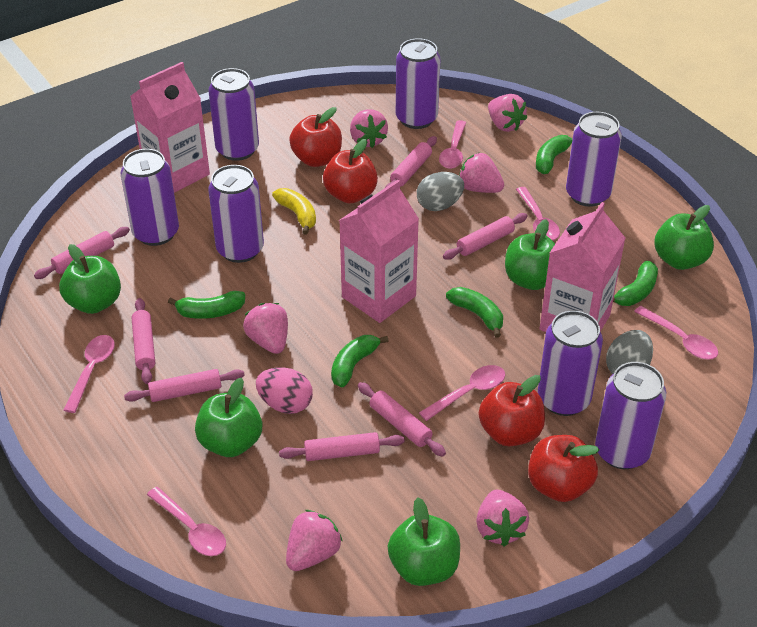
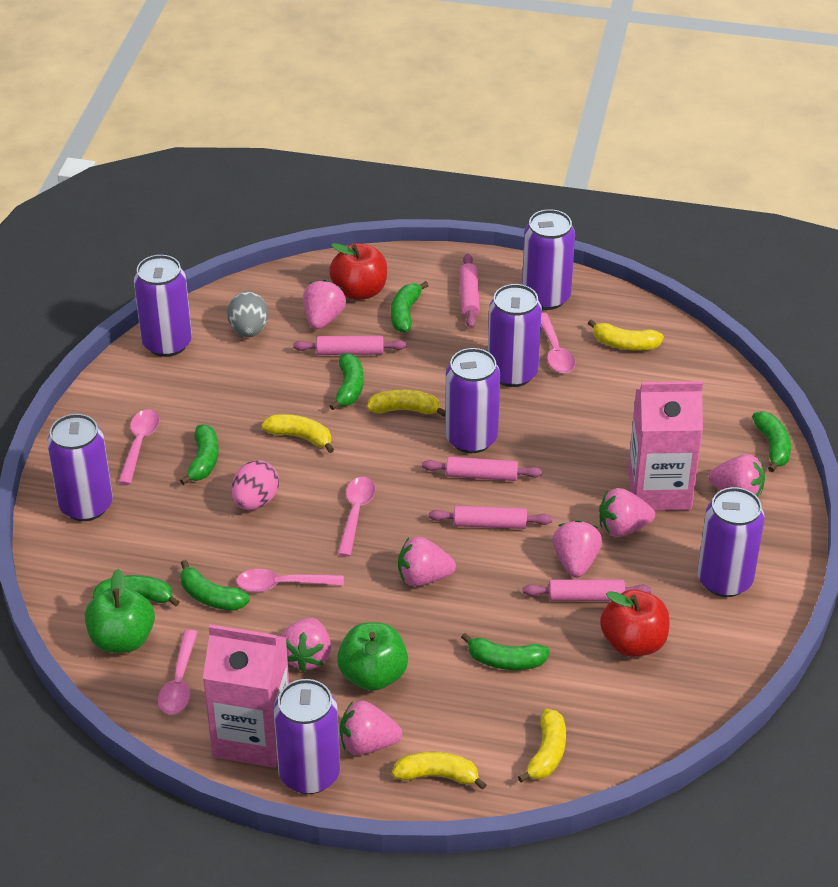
green apple: [59,244,121,314] [195,378,262,457] [388,498,460,586] [505,219,555,290] [654,205,714,270] = 5 -> [85,569,155,653] [337,622,408,691] = 2
green banana: [168,291,245,319] [331,335,389,387] [446,287,503,338] [536,135,573,174] [613,261,658,306] = 5 -> [92,575,180,606] [180,424,219,485] [180,560,250,610] [330,353,364,410] [391,281,429,333] [461,633,550,670] [752,411,791,472] = 7
grey egg: [417,172,464,211] [606,330,653,374] = 2 -> [227,291,268,337] = 1
pink carton: [130,62,210,193] [339,180,419,323] [540,202,625,332] = 3 -> [203,625,289,768] [628,381,703,511] = 2
pink rolling pin: [34,227,130,279] [124,369,245,402] [132,298,155,384] [279,432,405,461] [358,382,446,457] [385,136,437,188] [443,213,528,260] = 7 -> [293,336,407,355] [422,457,543,481] [429,506,552,529] [459,254,480,328] [523,580,651,601] = 5
pink spoon: [64,335,115,413] [147,487,226,556] [419,365,505,421] [439,120,466,169] [516,187,560,240] [634,306,718,360] = 6 -> [118,409,160,484] [158,630,198,715] [236,569,344,592] [338,477,376,556] [541,313,575,373] = 5
pink strawberry: [243,303,288,354] [286,510,343,571] [350,109,388,148] [459,153,504,193] [476,490,529,546] [488,94,527,132] = 6 -> [281,618,331,672] [303,280,346,329] [340,701,402,755] [398,537,456,586] [552,520,602,578] [599,488,655,537] [709,454,765,497] = 7
red apple: [289,107,342,167] [323,139,378,203] [479,375,545,447] [528,435,599,502] = 4 -> [329,243,387,300] [600,589,670,657] = 2
yellow banana: [272,188,316,235] = 1 -> [262,414,334,453] [367,389,445,417] [392,751,487,790] [518,709,566,783] [588,319,664,351] = 5

